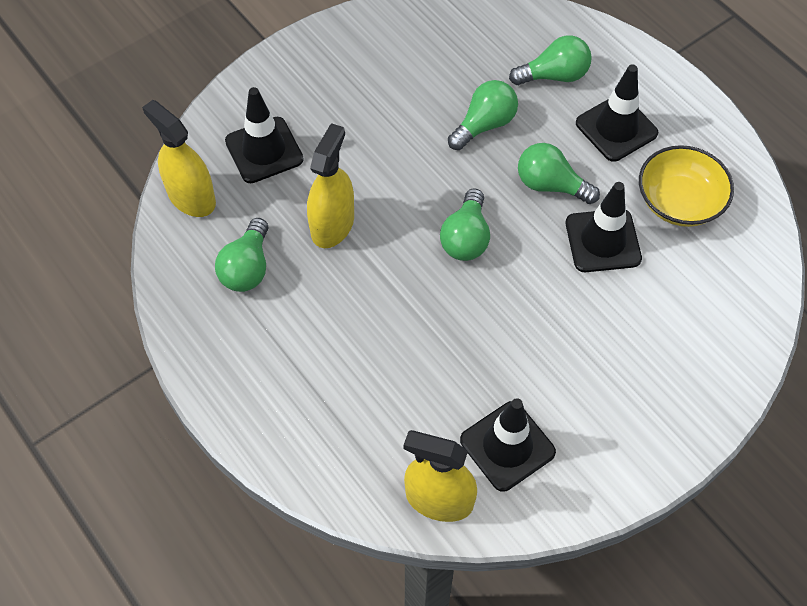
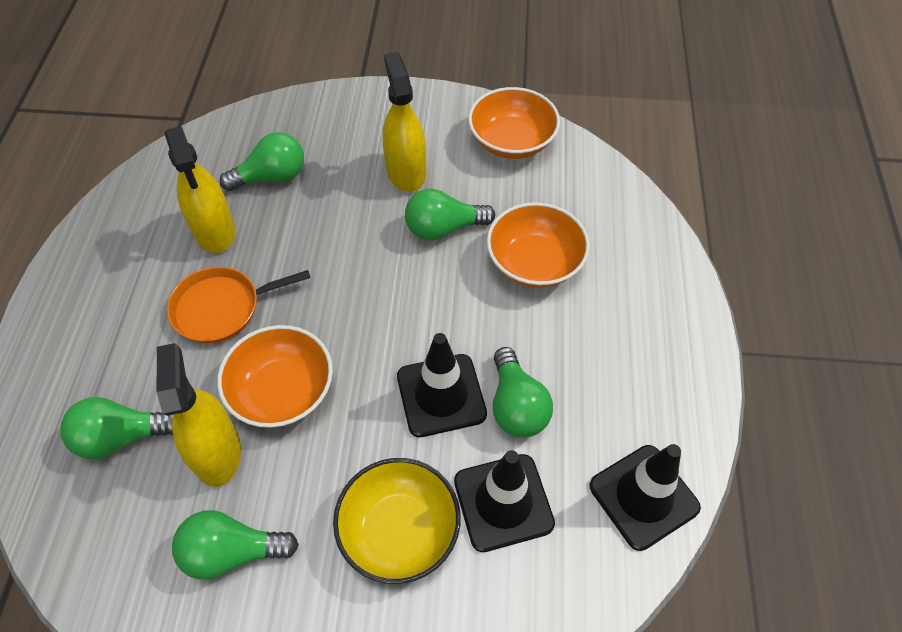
black traffic cone: [225,87,304,183] [460,398,556,492] [566,182,642,272] [576,64,658,162] = 4 -> [397,333,487,437] [454,450,555,552] [589,444,701,551] = 3
orange bowl: none = 0 -> [217,325,333,428] [468,87,560,159] [487,202,590,288] = 3
orange pan: none = 0 -> [167,267,310,343] = 1

